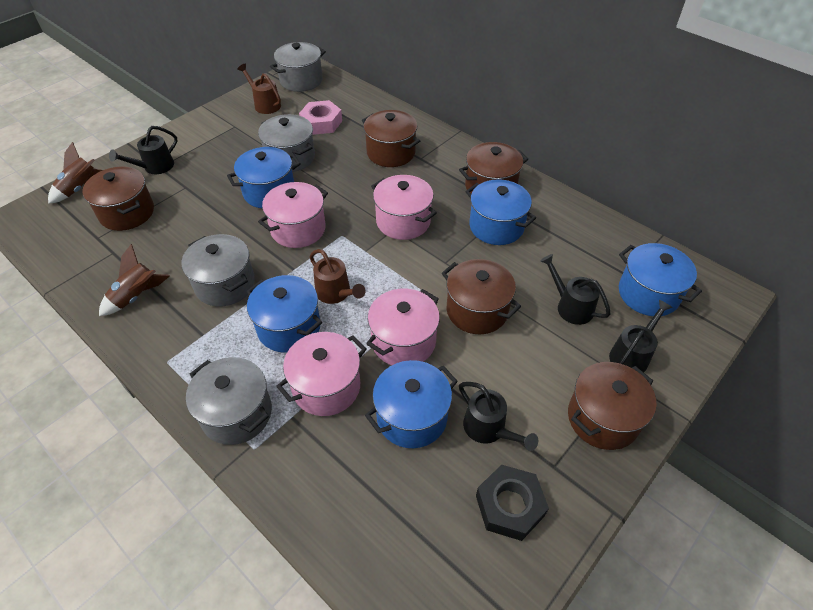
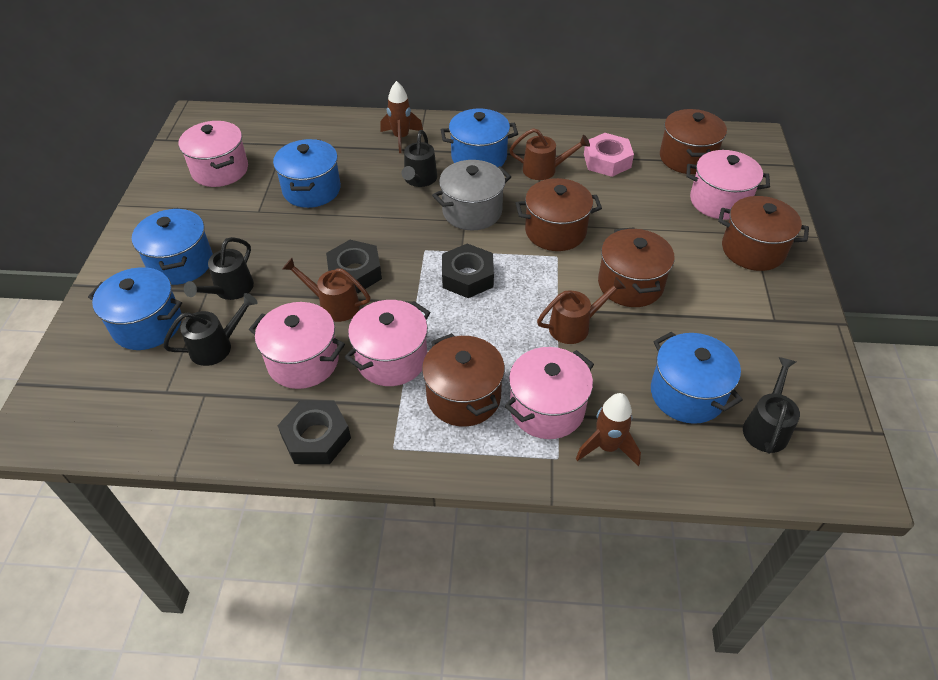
black nut: [476,464,549,541] = 1 -> [277,400,351,464] [326,240,382,293] [442,243,494,298] = 3
brown watering can: [237,64,281,114] [310,249,366,304] = 2 -> [283,258,370,322] [509,128,590,180] [537,276,626,344] = 3
grey pot: [182,234,255,307] [186,357,272,445] [258,114,315,172] [270,42,326,92] = 4 -> [432,160,511,230] = 1
pink pot: [258,182,328,248] [276,332,367,416] [367,289,440,365] [371,175,437,240] = 4 -> [179,121,248,187] [249,302,345,389] [344,300,431,386] [505,347,594,439] [686,150,770,220] = 5

